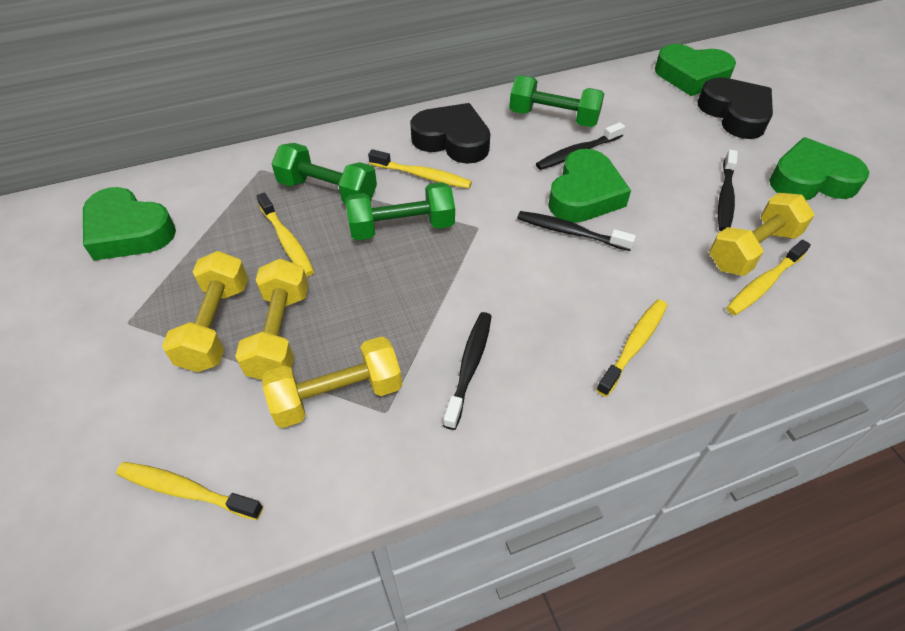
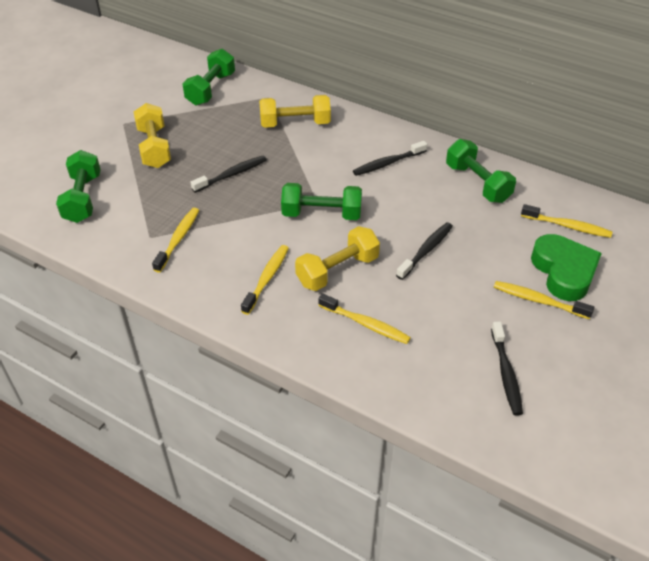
black heart: [410,103,490,164] [697,77,773,139] = 2 -> none = 0
green dumbbell: [271,143,377,204] [345,182,455,240] [509,75,604,127] = 3 -> [56,150,101,223] [182,49,235,106] [281,183,362,220] [446,139,516,203] = 4
green heart: [83,187,176,261] [548,149,631,223] [655,44,736,96] [769,137,869,200] = 4 -> [531,234,602,301] = 1
yellow dumbbell: [162,251,248,372] [235,258,309,380] [262,336,402,428] [710,193,815,276] = 4 -> [134,103,171,168] [259,95,331,128] [295,226,380,291] = 3

